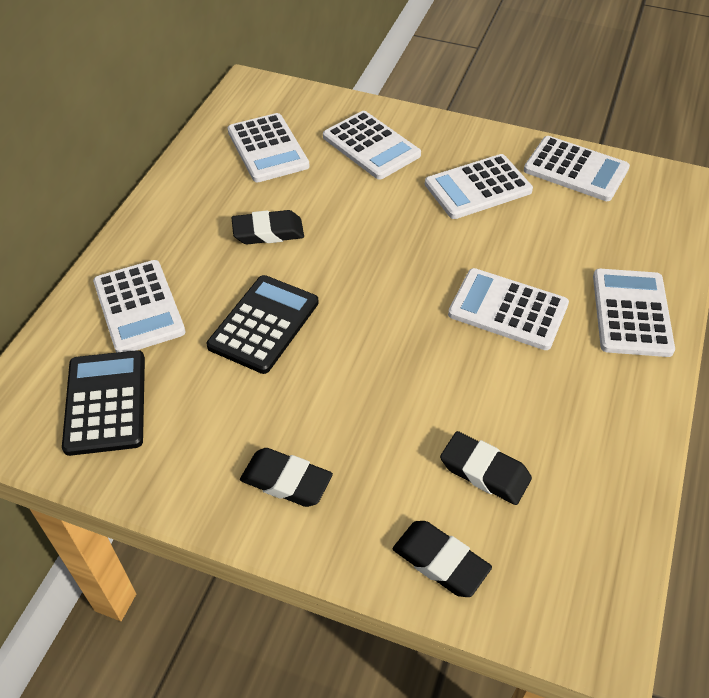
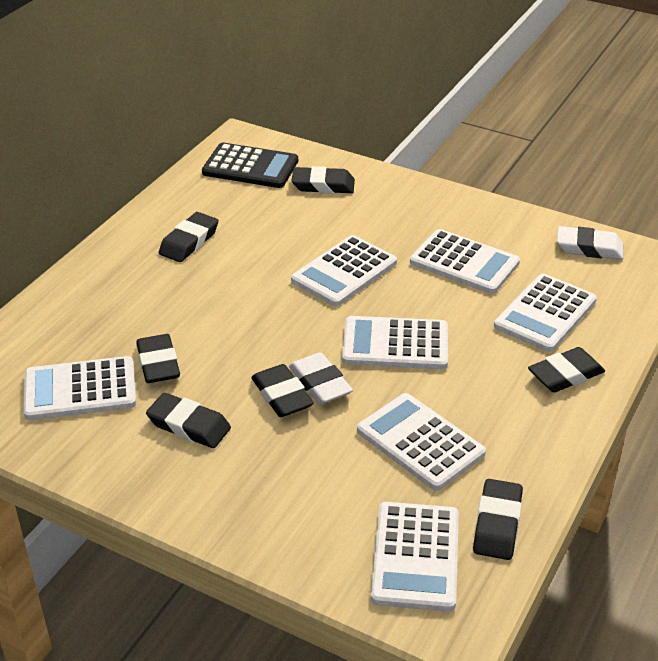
black calculator: [62,350,145,456] [207,275,319,374] = 2 -> [202,143,298,188] = 1
black eraser: [232,210,304,244] [240,448,333,507] [393,521,492,597] [440,431,532,505] = 4 -> [136,334,180,383] [146,393,231,448] [159,212,218,262] [251,364,314,417] [291,166,355,194] [473,479,523,560] [528,347,605,392] = 7
white eraser: none = 0 -> [289,352,353,405] [557,226,623,260] = 2

